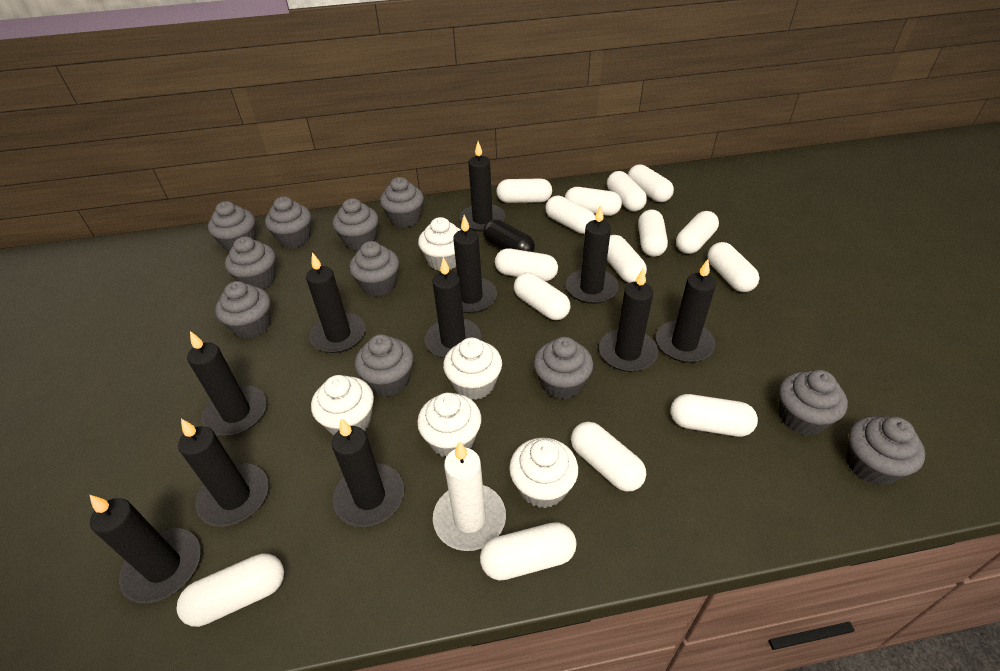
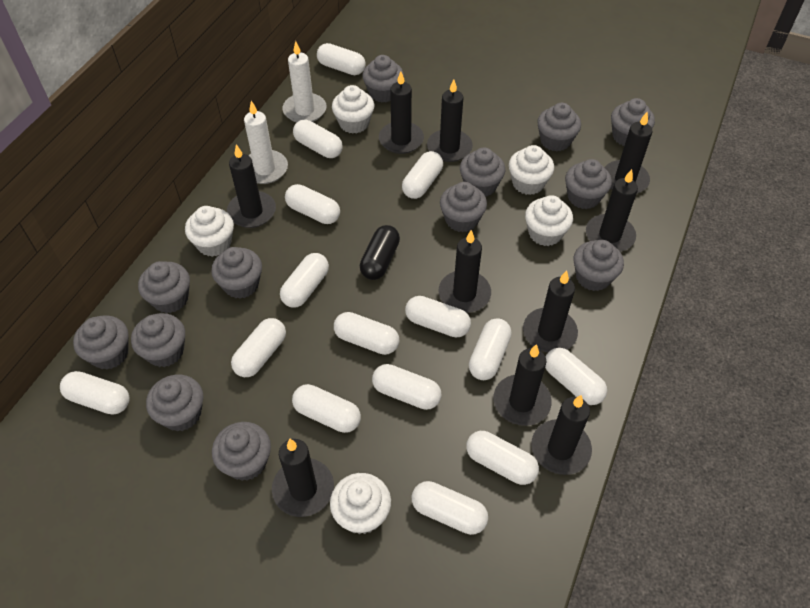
black candle: [90,495,201,603] [178,419,269,527] [187,331,267,436] [306,252,366,353] [332,418,404,527] [425,257,481,358] [453,215,497,313] [460,141,505,232] [566,205,619,304] [599,268,658,372] [656,259,716,363] = 11 -> [227,144,276,228] [272,439,334,517] [379,71,424,154] [427,79,473,162] [439,230,491,313] [494,344,552,426] [523,270,578,352] [531,395,592,475] [586,169,638,252] [604,112,653,193] = 10
grey cupcake: [208,201,256,252] [215,281,271,339] [225,236,276,289] [265,196,311,248] [333,198,378,250] [349,241,399,297] [355,334,413,396] [380,177,424,228] [534,337,593,399] [779,370,848,436] [846,416,925,485] = 11 -> [73,315,128,370] [131,313,185,367] [138,261,190,313] [146,375,203,432] [211,247,262,299] [212,422,271,481] [362,55,404,103] [440,182,487,232] [460,147,505,197] [537,103,581,152] [565,159,612,209] [573,240,624,291] [611,98,655,146] = 13
white candle: [433,441,506,551] = 1 -> [244,101,288,184] [283,41,326,123] = 2

